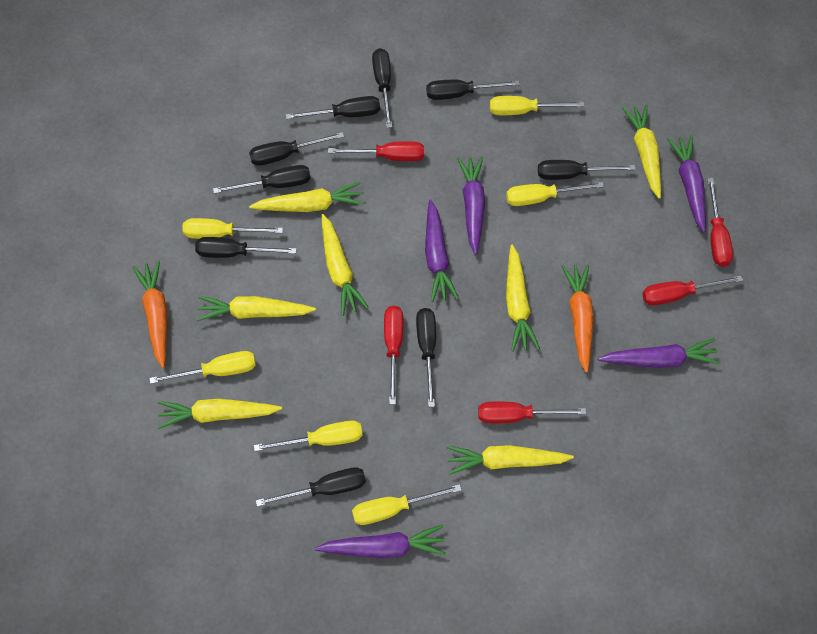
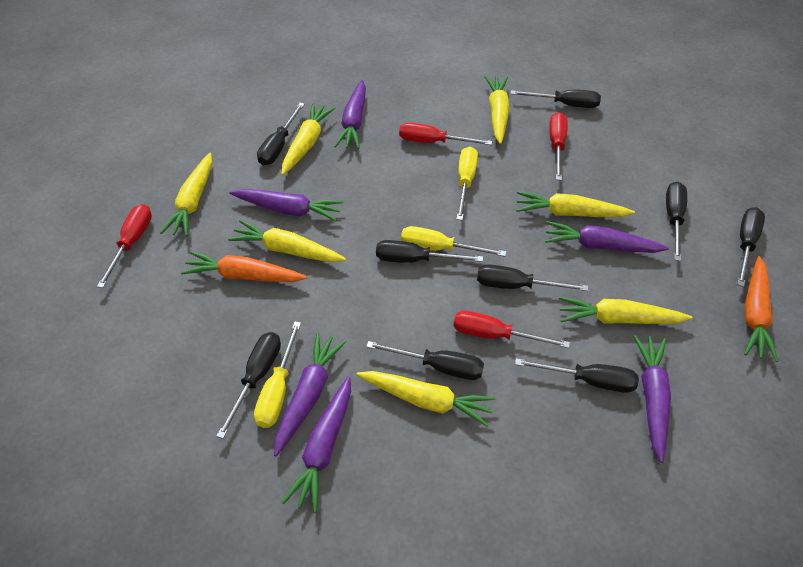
purple carrot: [315,525,446,559] [425,199,459,302] [457,156,485,255] [598,338,720,368] [667,135,706,232] = 5 -> [229,189,343,221] [274,332,346,456] [281,376,351,513] [334,80,366,149] [545,221,669,253] [633,335,671,463] = 6
red screwdriver: [328,141,424,161] [384,306,403,405] [478,402,586,423] [642,275,743,305] [707,178,733,267] = 5 -> [97,204,152,288] [399,122,492,145] [453,311,570,348] [549,112,568,180] = 4
yellow screwdriver: [149,351,256,384] [182,218,283,239] [254,421,363,451] [352,484,462,525] [490,96,584,115] [506,182,604,206] = 6 -> [254,321,301,428] [401,226,506,257] [456,147,478,220] = 3

